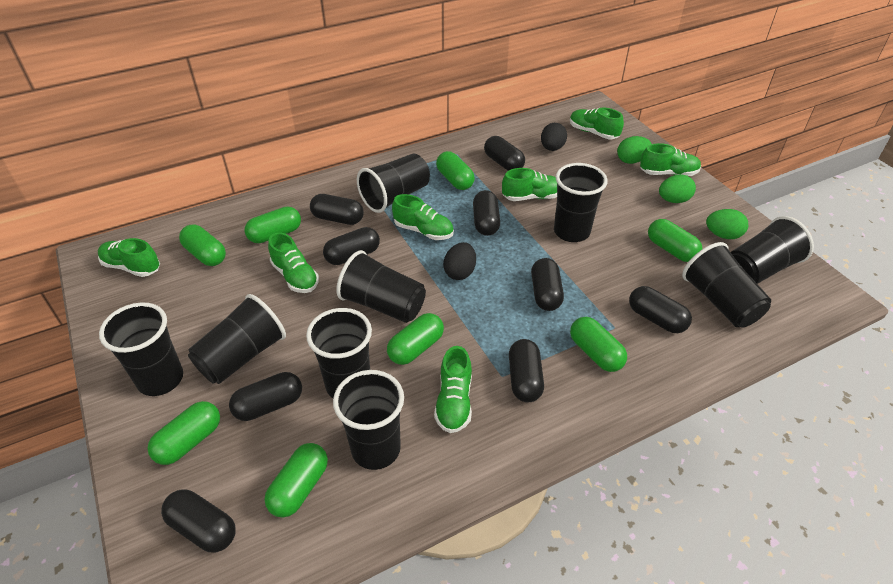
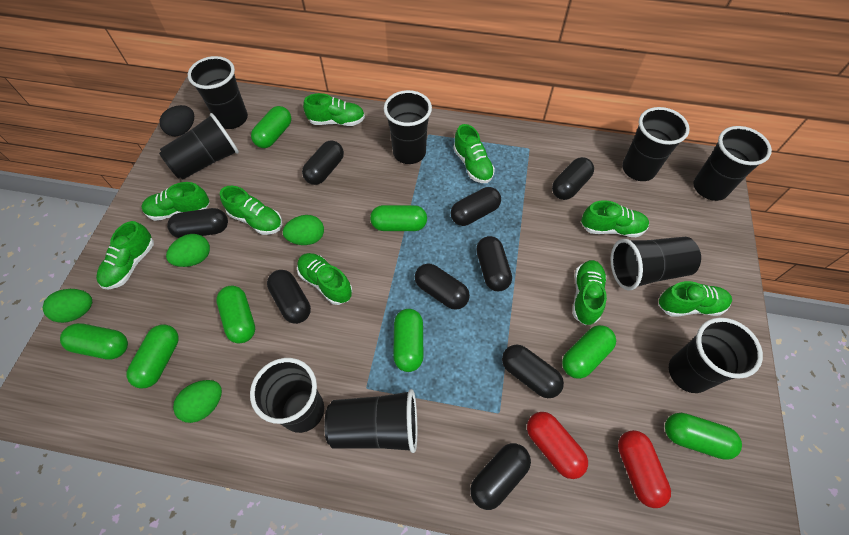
black egg: [443,242,476,280] [541,123,567,151] = 2 -> [160,105,194,137] = 1
green egg: [617,136,652,164] [659,174,696,203] [706,209,748,239] = 3 -> [43,289,92,323] [166,234,210,267] [173,380,222,423] [283,215,324,245] = 4
green shoe: [98,238,160,277] [268,232,319,293] [392,194,454,240] [434,346,472,433] [502,168,557,201] [570,108,624,139] [640,143,701,176] = 7 -> [96,221,154,289] [141,182,210,221] [220,186,282,235] [297,253,352,305] [303,93,365,126] [453,124,495,183] [572,260,607,325] [581,200,649,237] [659,281,732,316] = 9
red capsule: none = 0 -> [527,412,588,479] [618,430,671,508] = 2

